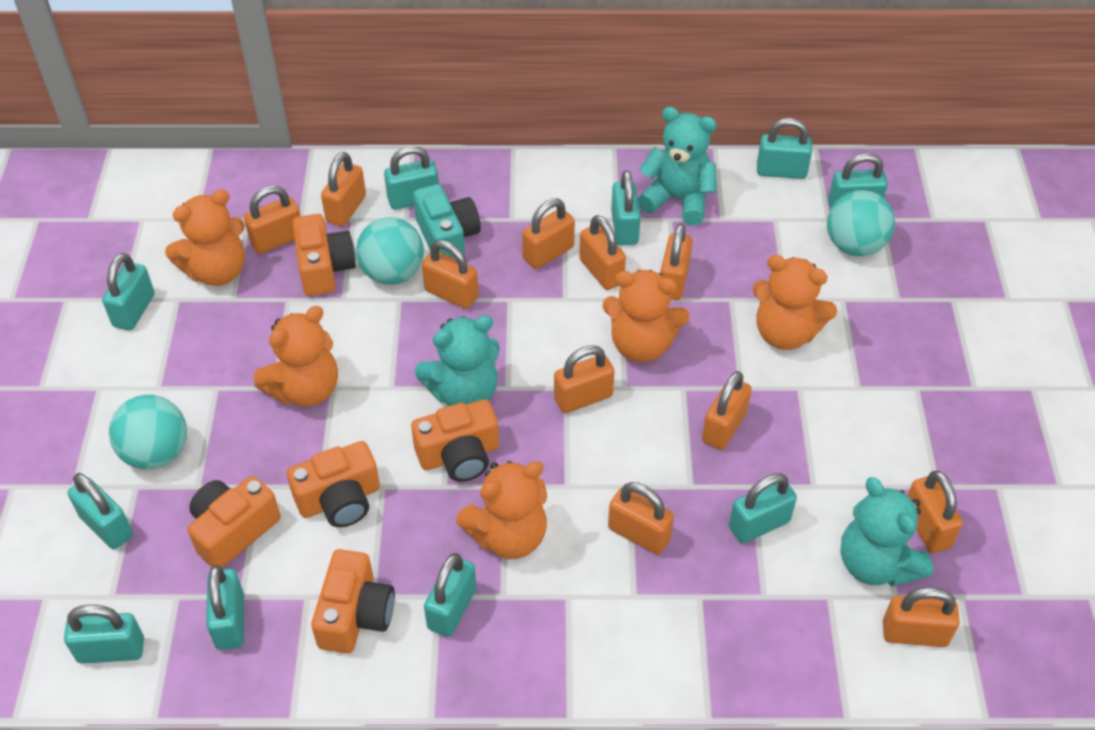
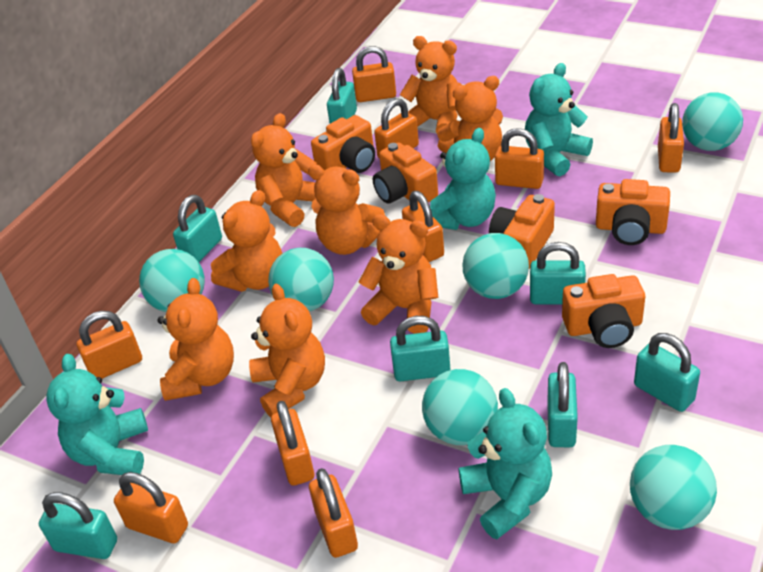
orange padlock: [244,186,301,254] [321,152,366,226] [422,240,479,309] [522,198,575,269] [554,345,615,413] [580,215,626,290] [608,482,674,554] [661,223,693,300] [702,371,752,450] [883,587,960,647] [907,471,963,553] = 11 -> [77,311,142,379] [114,472,188,543] [271,401,314,486] [309,468,358,558] [352,46,396,102] [374,98,419,159] [402,191,444,262] [495,128,544,189] [658,103,684,173] = 9
orange teddy bear: [165,189,245,286] [254,306,338,407] [456,461,547,559] [602,270,690,362] [753,255,837,350] = 5 -> [157,278,234,401] [211,190,282,292] [249,284,325,417] [251,113,317,227] [308,165,385,255] [359,214,438,334] [400,36,462,133] [437,76,503,161] = 8
turquoise ball: [109,395,187,469] [356,217,424,285] [827,190,895,256] = 3 -> [139,249,205,312] [268,248,334,312] [422,369,498,445] [463,233,529,299] [630,445,717,530] [682,92,743,151] = 6
turquoise camera: [413,184,481,259] = 1 -> none = 0
turquoise padlock: [64,605,144,664] [68,473,133,549] [102,253,155,330] [206,565,244,650] [384,146,439,210] [424,553,477,637] [611,170,641,245] [729,473,797,543] [757,118,812,179] [828,153,888,209] = 10 -> [39,492,117,559] [173,195,222,262] [327,68,357,124] [390,316,450,381] [530,242,586,305] [547,362,578,447] [634,333,700,412] = 7
turquoise teddy bear: [415,315,499,406] [638,107,717,225] [840,477,933,587] = 3 -> [46,354,148,475] [430,128,496,230] [459,388,552,539] [525,63,593,176] = 4

